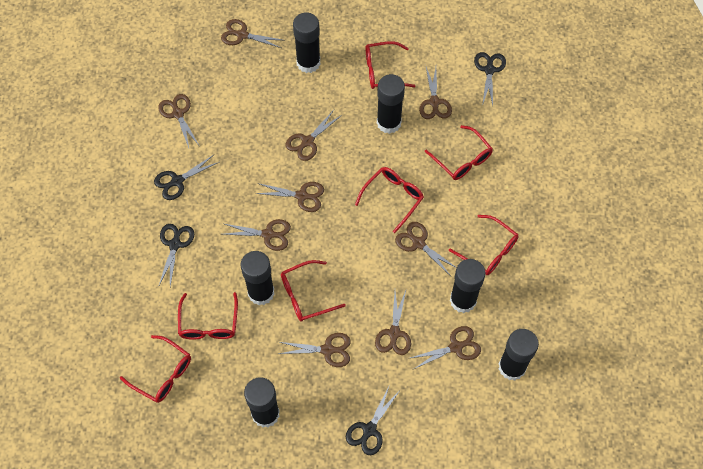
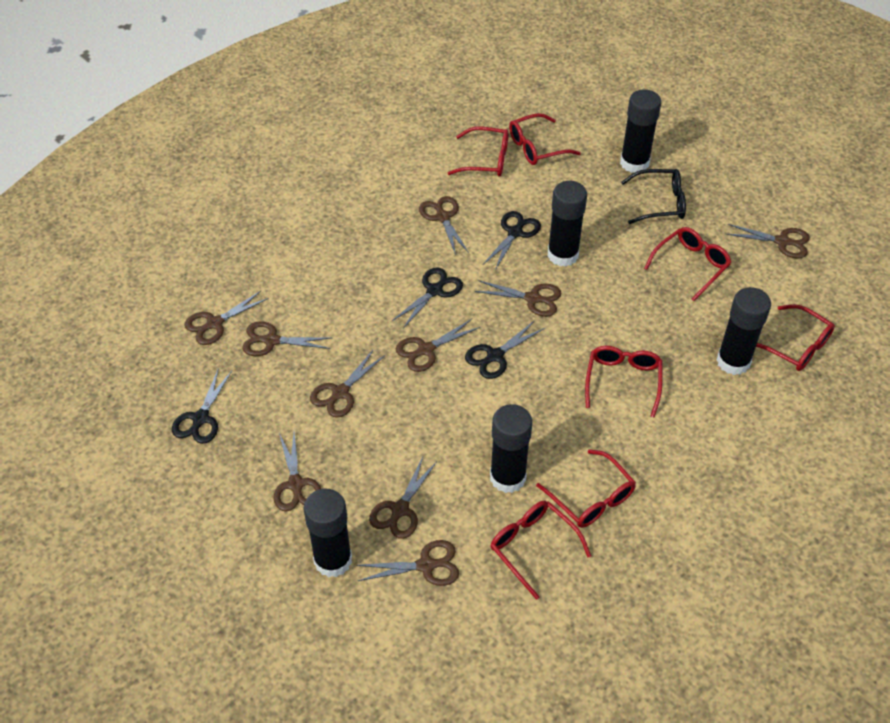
black glasses: none = 0 -> [621,169,686,224] = 1
black glue stick: [241,251,274,305] [244,377,280,428] [293,12,320,73] [377,74,405,134] [450,259,486,313] [499,329,539,381] = 6 -> [303,489,352,577] [490,404,532,493] [547,181,587,267] [620,89,661,173] [717,287,771,375] = 5

